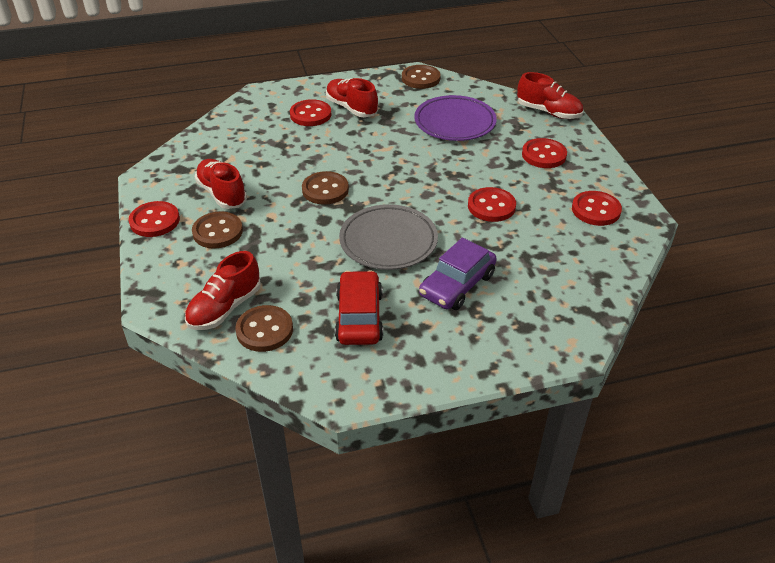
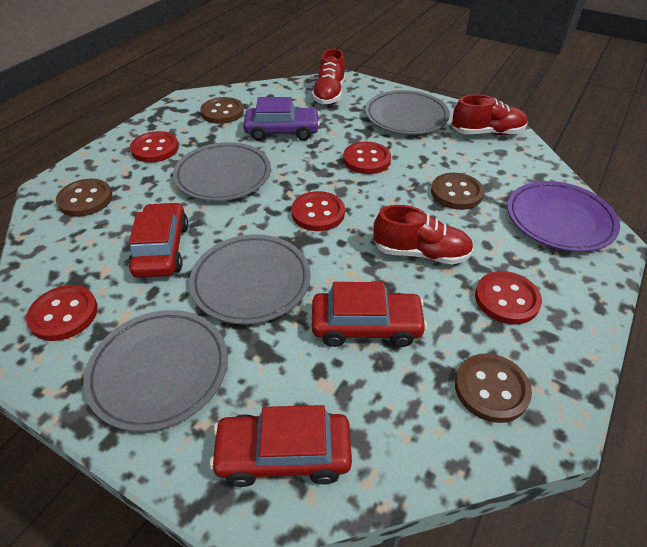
grey plate: [339,204,438,270] = 1 -> [83,310,228,432] [173,142,271,201] [189,234,311,325] [365,90,450,135] = 4
red car: [335,270,383,345] = 1 -> [128,202,189,278] [210,405,352,487] [312,282,427,347] = 3
red shoe: [185,251,261,330] [195,159,247,209] [326,78,378,117] [517,72,583,119] = 4 -> [312,48,345,104] [373,205,474,264] [452,94,528,135] = 3

